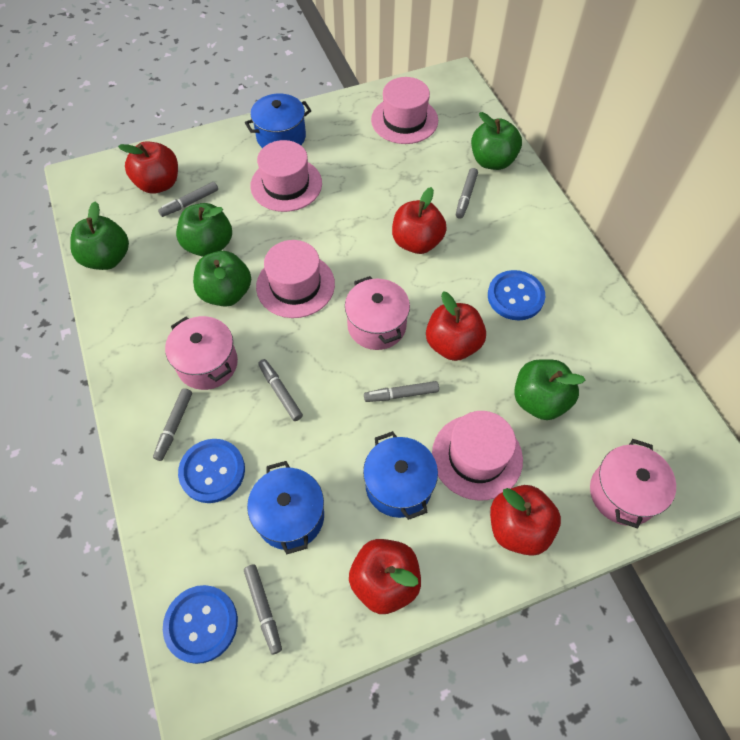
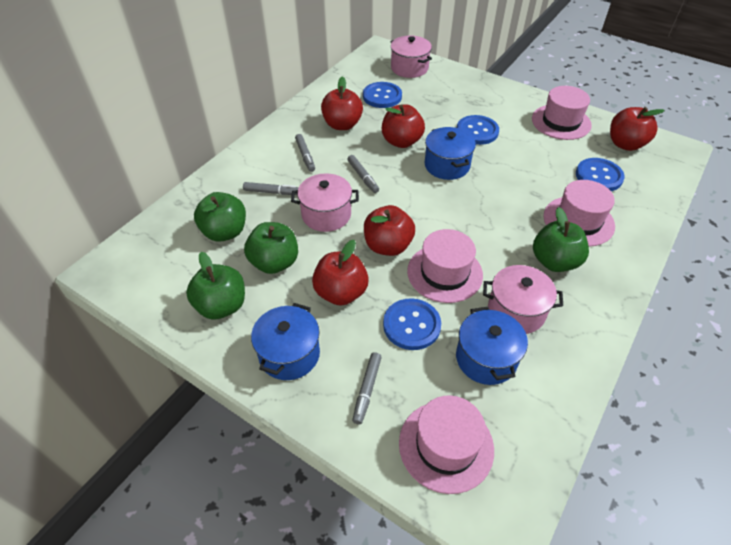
blue button: [163,585,238,664] [178,439,245,503] [488,270,545,320] = 3 -> [363,82,402,108] [383,298,441,350] [457,115,499,145] [576,158,625,191] = 4
green apple: [70,201,129,270] [176,203,232,257] [193,251,251,307] [471,112,522,170] [514,359,585,420] = 5 -> [186,252,245,320] [194,192,246,242] [244,222,298,274] [533,207,589,272] = 4
grey marker: [153,388,192,461] [158,182,218,217] [244,564,282,654] [258,359,303,421] [364,381,439,402] [456,168,478,219] = 6 -> [243,182,299,195] [295,134,315,172] [348,155,379,193] [352,352,382,425] = 4

